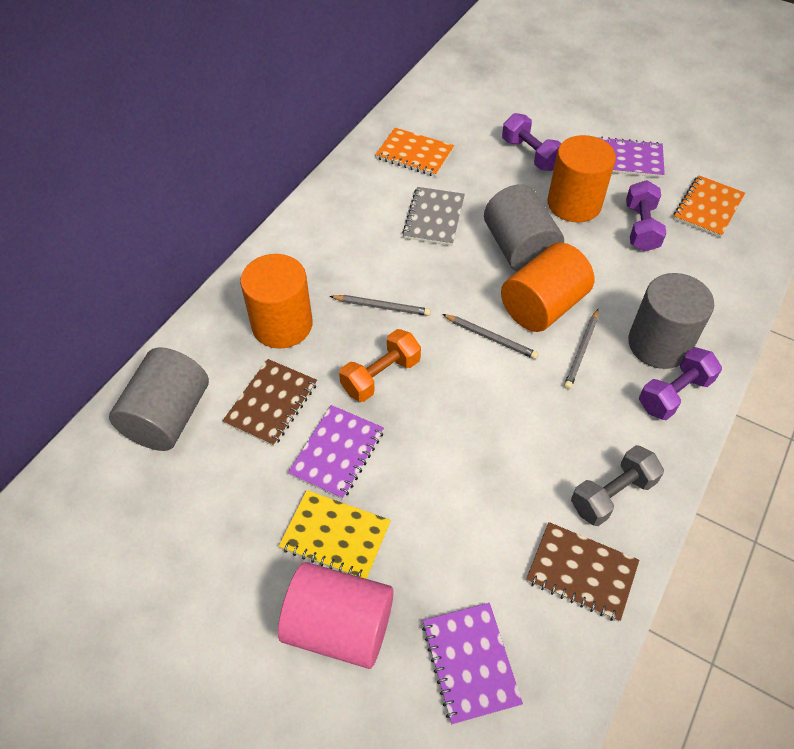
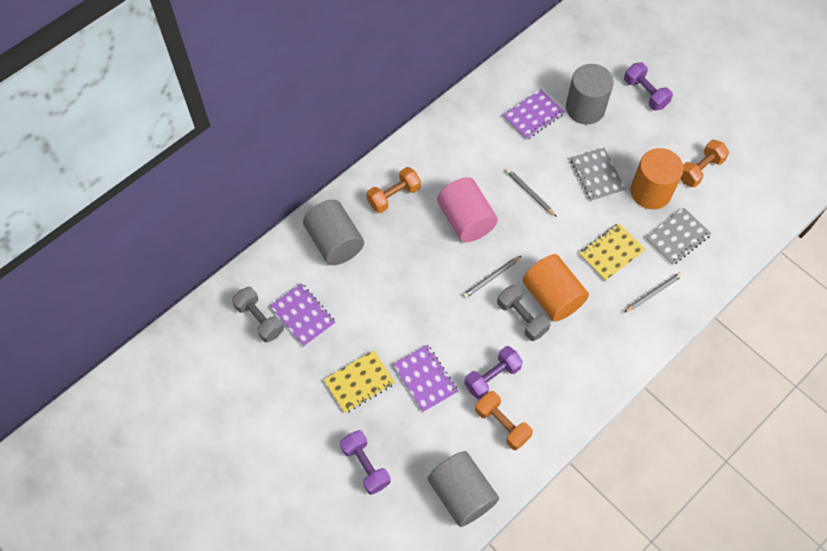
brown notebook: [223,359,317,446] [526,522,639,622] = 2 -> none = 0
grey dumbbell: [571,445,664,526] = 1 -> [232,287,284,342] [497,285,550,341] = 2
grey notebook: [402,187,465,246] = 1 -> [571,148,626,202] [646,208,712,265] = 2
orange cylinder: [240,254,313,348] [501,243,595,332] [548,135,616,223] = 3 -> [523,254,589,322] [630,148,684,209] = 2
orange dumbbell: [339,329,421,402] = 1 -> [366,167,421,213] [475,391,533,450] [681,140,729,187] = 3
orange notebook: [375,128,454,177] [673,175,745,238] = 2 -> none = 0
yellow notebook: [279,490,391,579] = 1 -> [324,350,395,414] [579,223,646,281] = 2

